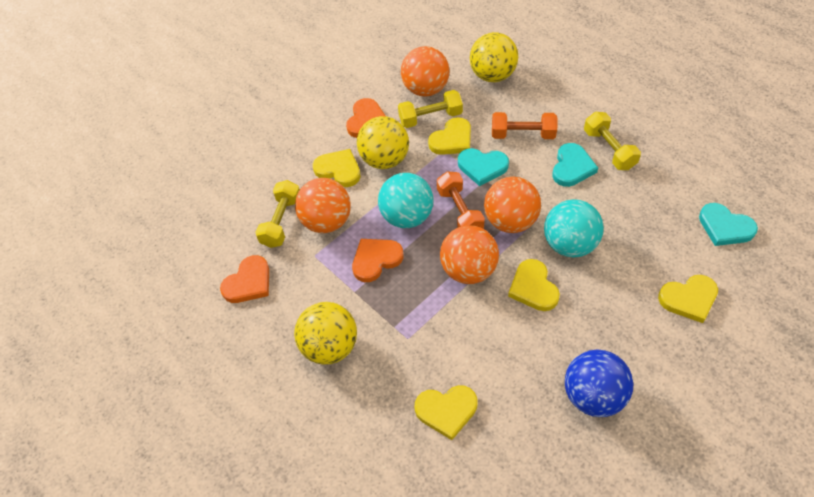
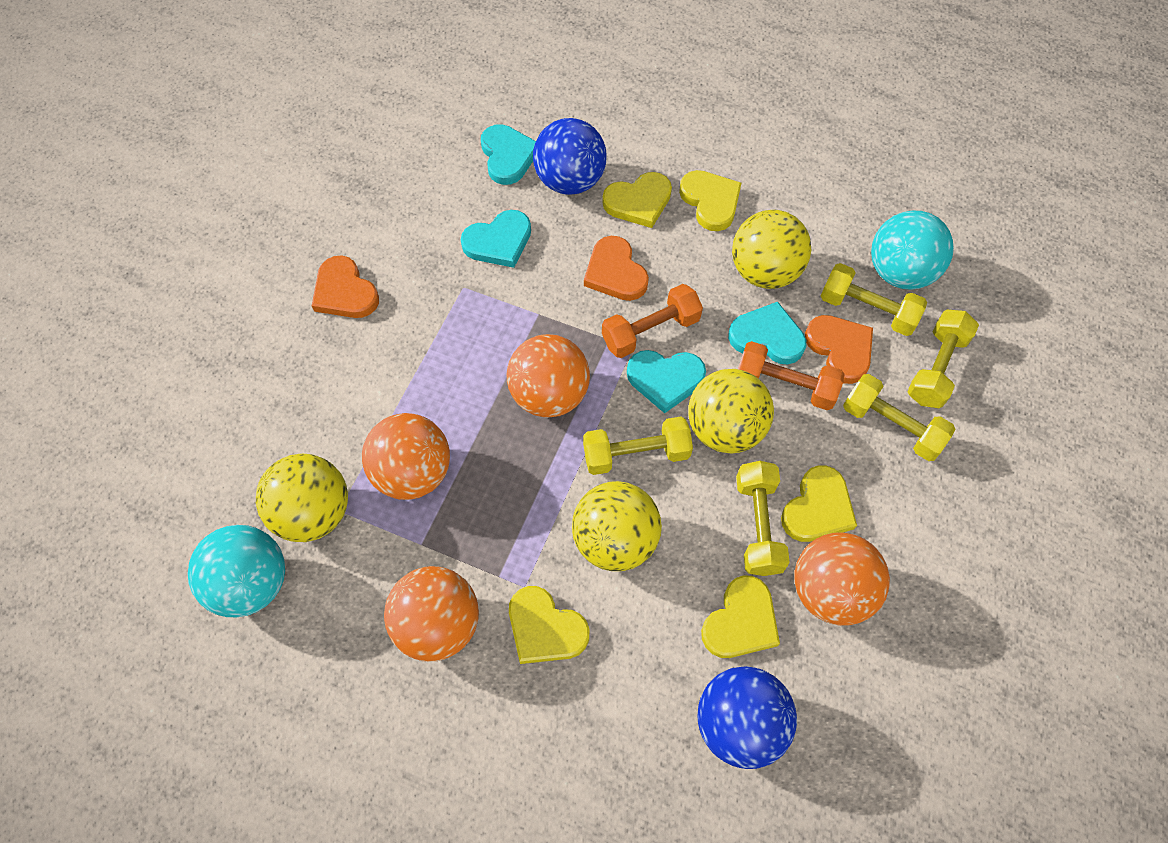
blue ball: [565,350,633,417] = 1 -> [533,118,607,195] [697,666,797,769] = 2
turquoise heart: [458,148,509,186] [552,143,598,187] [699,203,758,246] = 3 -> [461,210,531,268] [481,124,536,185] [627,350,706,413] [728,302,806,364] = 4
yellow ball: [294,302,357,365] [357,116,409,169] [470,32,518,82] = 3 -> [256,454,348,542] [572,481,662,571] [688,369,774,453] [732,210,811,289] = 4
yellow dumbbell: [255,180,300,248] [398,90,463,128] [584,112,641,170] = 3 -> [583,417,693,475] [736,461,790,576] [821,263,927,336] [843,374,956,461] [907,310,979,408] = 5

